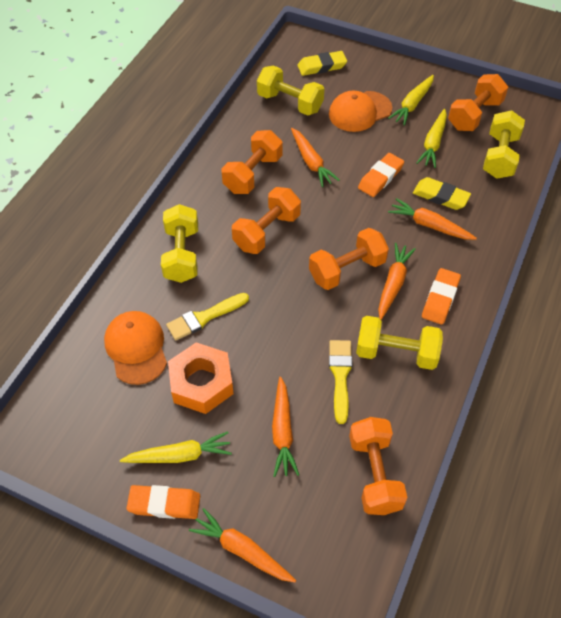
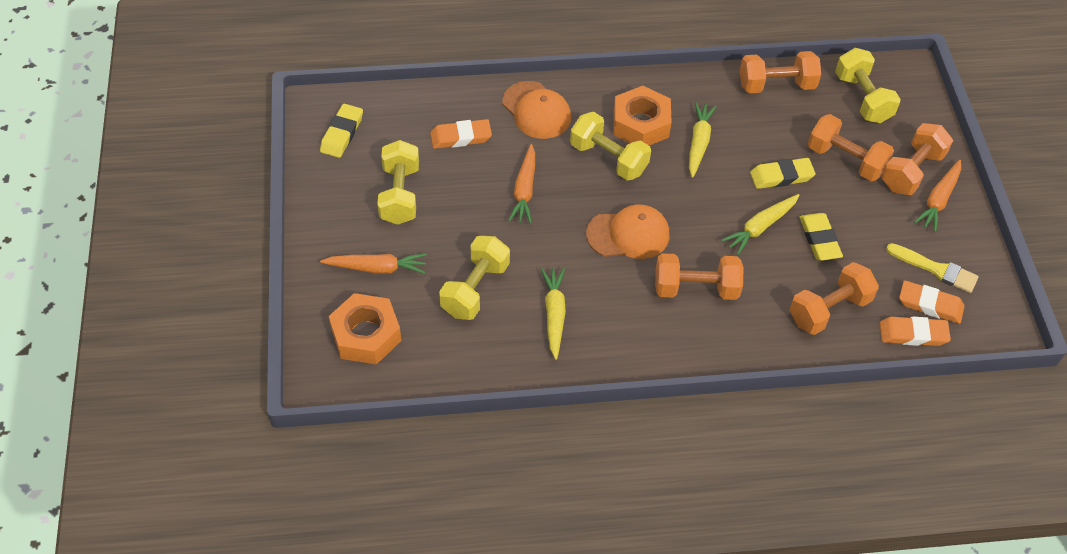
orange carrot: [189,508,296,582] [272,377,299,477] [291,128,340,187] [378,243,416,320] [388,198,477,240] = 5 -> [320,254,427,274] [508,144,535,224] [914,160,961,232] = 3
orange nut: [168,342,233,414] = 1 -> [329,293,401,365] [614,86,672,145] = 2
yellow brush: [166,293,249,340] [329,340,352,424] = 2 -> [886,243,979,293] = 1
yellow eraser: [297,51,347,76] [413,177,471,210] = 2 -> [320,104,363,158] [750,158,816,189] [800,213,843,261] = 3

